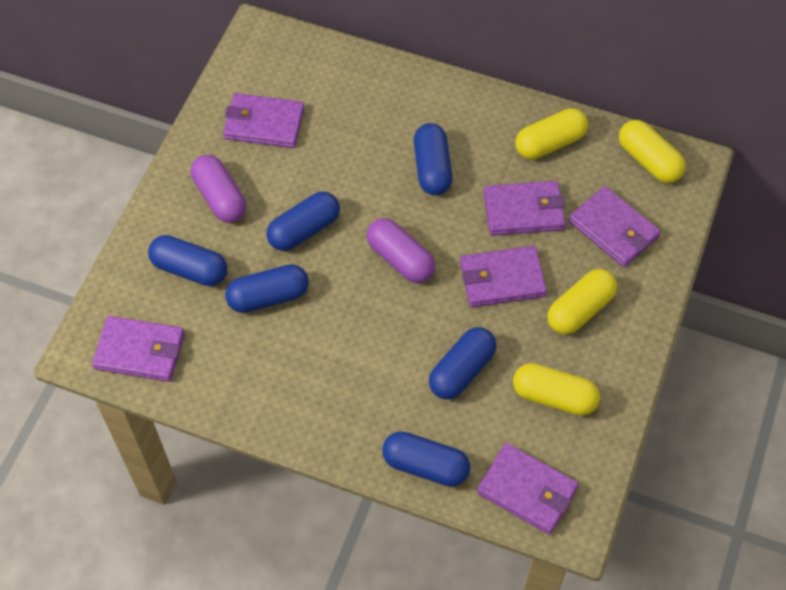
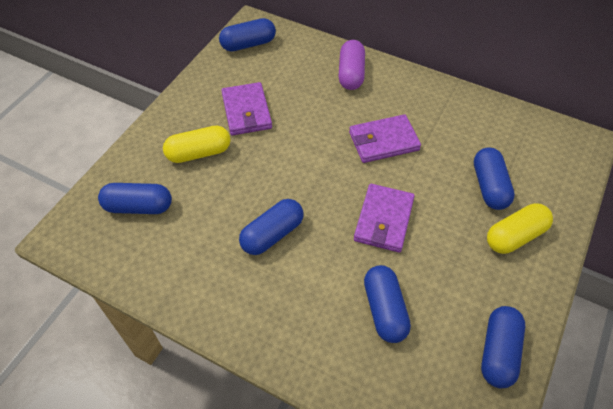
purple capsule: [191,155,246,223] [367,218,435,283] = 2 -> [339,40,365,90] = 1
purple wallet: [92,316,185,382] [223,93,305,148] [460,246,547,307] [477,443,579,534] [484,181,566,236] [569,186,661,267] = 6 -> [221,82,272,135] [349,114,421,163] [354,184,415,253] = 3
yellow capsule: [513,363,600,416] [515,108,588,160] [547,269,617,335] [619,120,686,183] = 4 -> [163,126,231,163] [487,203,553,254] = 2

